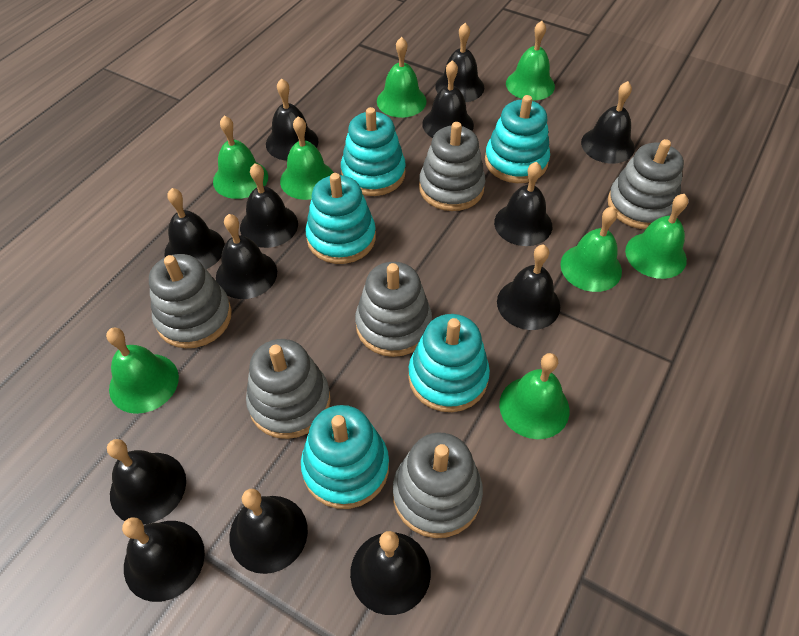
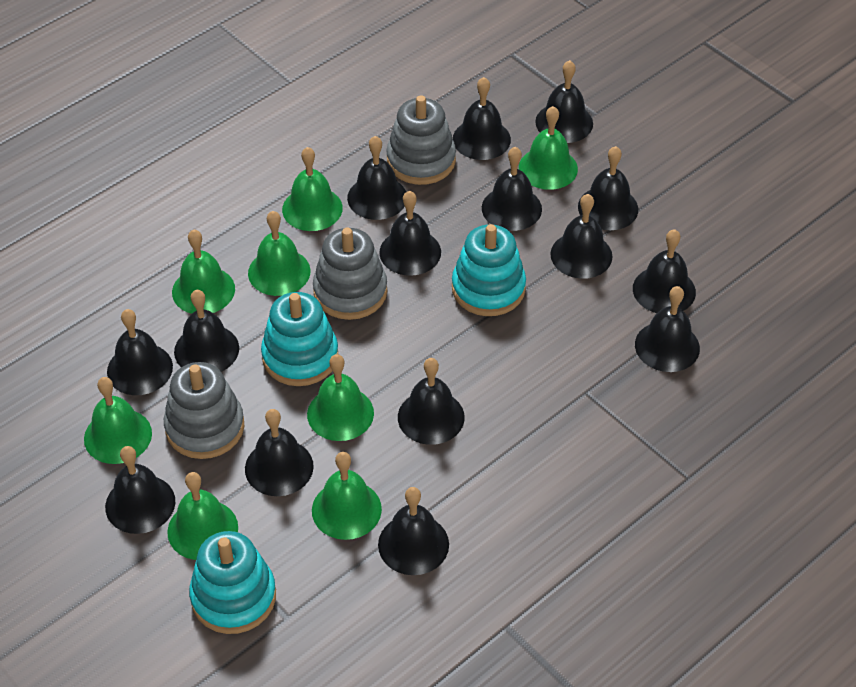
black bell: [107,439,186,524] [122,517,205,602] [165,188,225,269] [216,214,277,299] [229,489,308,574] [240,163,298,248] [266,78,319,161] [350,531,431,615] [422,60,474,138] [435,23,484,102] [494,162,552,246] [497,245,560,330] [581,81,635,164] = 13 -> [105,446,175,534] [107,309,173,395] [174,290,239,372] [245,409,314,496] [347,136,406,220] [378,487,449,575] [379,191,441,276] [398,358,465,445] [453,77,511,160] [482,147,542,231] [535,60,593,143] [550,194,612,279] [578,146,638,230] [633,229,696,313] [635,286,700,372] = 15
grey stacking toy: [149,254,232,348] [246,339,331,439] [355,262,432,357] [393,433,483,538] [419,122,485,211] [608,139,684,229] = 6 -> [164,362,244,459] [313,228,387,320] [386,95,456,185] = 3
turquoise stacking toy: [301,405,389,509] [305,173,376,264] [341,107,406,196] [408,314,490,412] [485,95,550,183] = 5 -> [189,531,276,634] [261,292,338,386] [452,224,526,316] = 3

